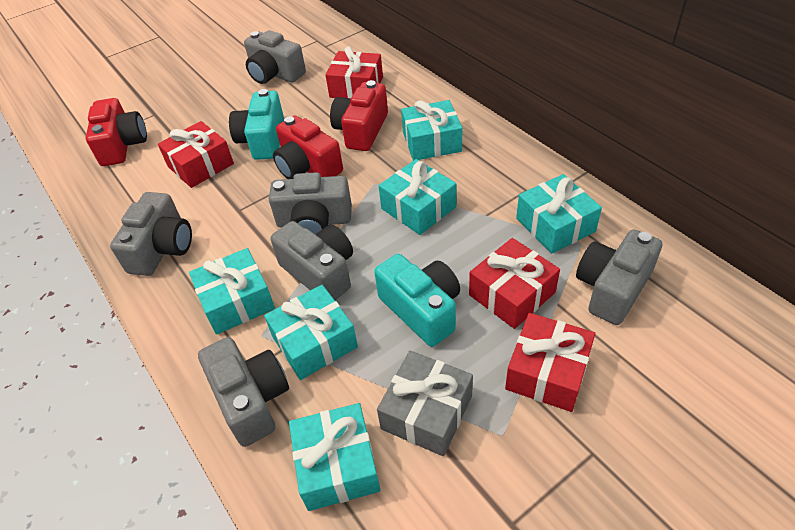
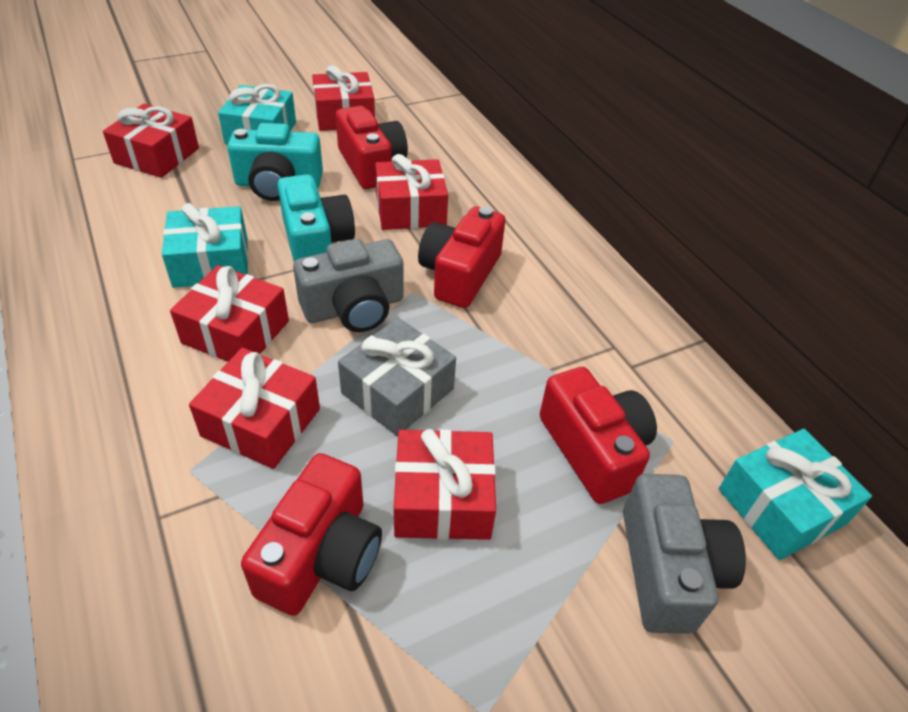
grey camera: [110,192,192,276] [198,337,289,447] [244,30,306,84] [269,172,352,234] [271,221,353,300] [576,229,663,325] = 6 -> [293,239,404,332] [623,474,746,634] = 2
red camera: [86,98,147,166] [273,115,343,179] [330,80,388,151] = 3 -> [241,453,382,616] [336,106,408,189] [418,206,505,308] [540,367,657,504] = 4
red gift: [158,121,234,188] [326,47,383,98] [469,238,560,329] [505,313,595,412] = 4 -> [103,104,199,178] [170,265,289,362] [189,348,320,469] [312,65,375,131] [375,154,448,230] [394,429,496,540] = 6
turquoise gift: [189,248,275,335] [264,285,358,380] [289,403,381,511] [379,159,457,235] [401,100,462,161] [516,174,602,254] = 6 -> [162,203,248,288] [218,84,296,144] [719,429,872,560] = 3

